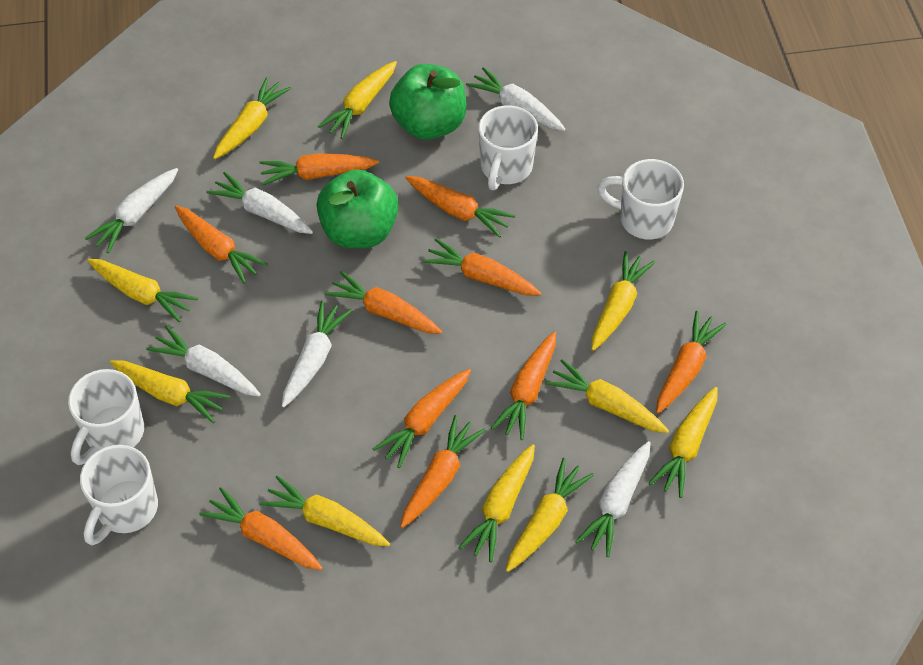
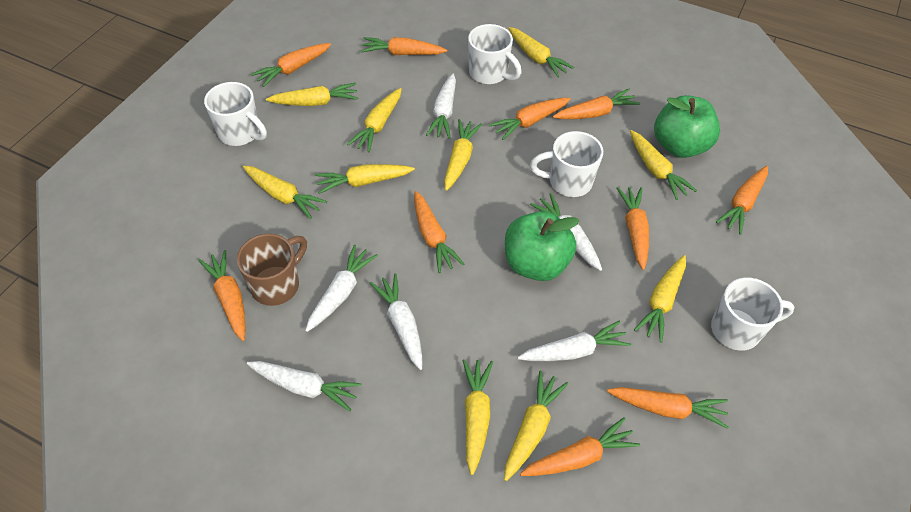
brown mug: none = 0 -> [237,234,307,306] = 1

